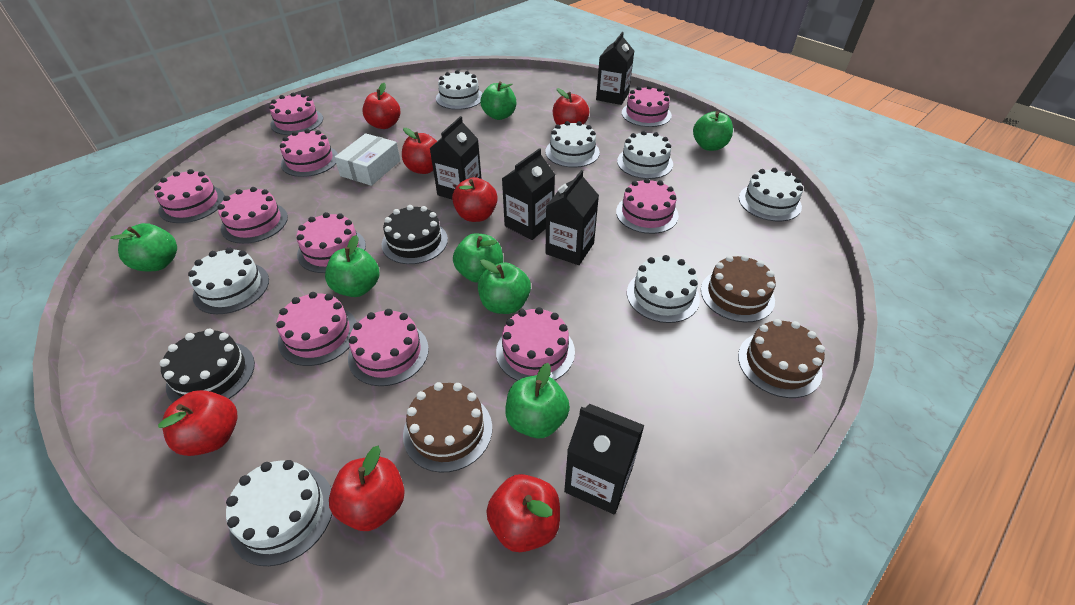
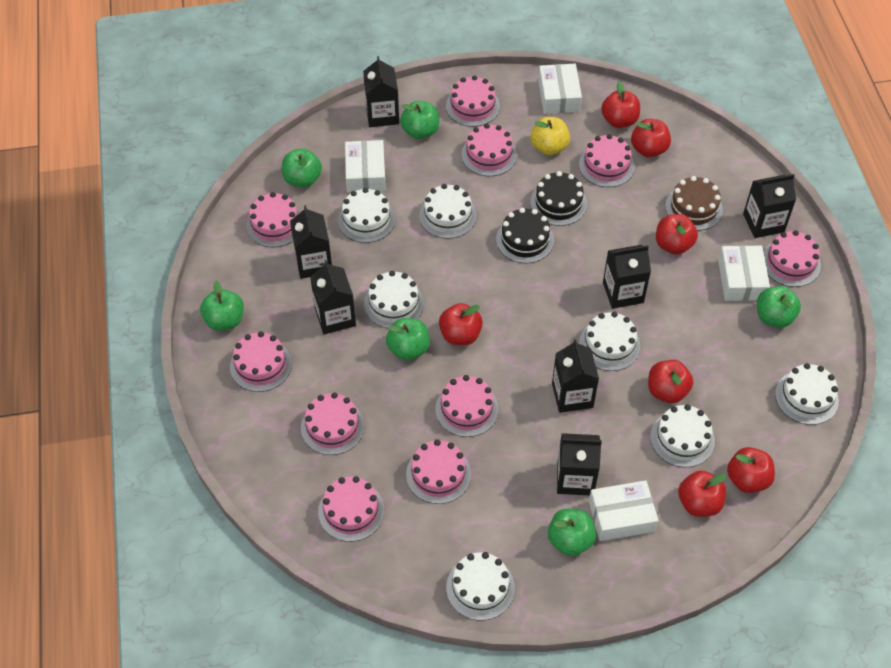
black carton: [430,116,482,199] [502,148,555,240] [546,170,599,265] [564,404,644,514] [596,32,634,105] = 5 -> [290,205,332,279] [310,260,356,334] [363,56,399,127] [552,339,599,413] [557,433,602,495] [603,245,651,309] [743,174,796,238] = 7
brown cake: [403,382,492,472] [701,255,776,322] [738,319,825,398] = 3 -> [665,176,723,231] = 1
green apple: [110,223,177,271] [325,235,379,297] [453,233,503,283] [478,259,531,314] [480,81,516,120] [505,363,570,438] [693,111,733,151] = 7 -> [200,280,244,331] [282,148,322,188] [386,318,430,360] [400,101,439,139] [548,509,596,556] [757,286,801,328] = 6
white box: [334,133,400,186] = 1 -> [345,140,386,193] [538,64,582,114] [589,480,658,541] [718,246,770,301] = 4
yellow apple: none = 0 -> [531,117,570,155] = 1

